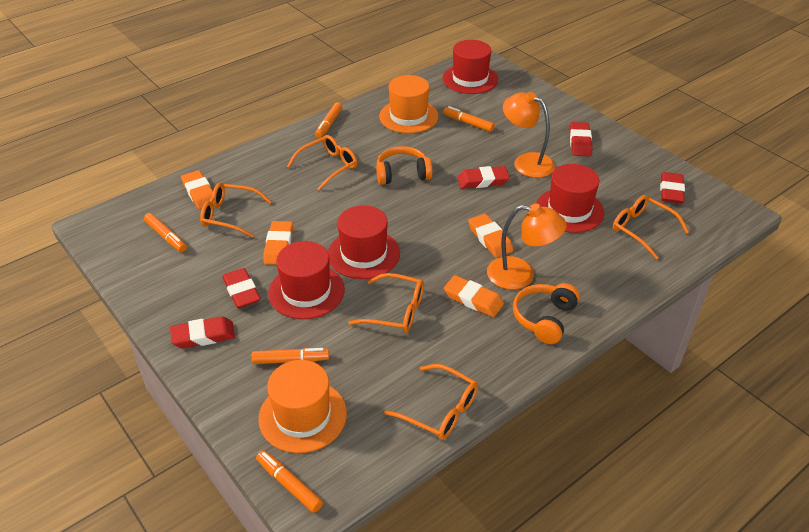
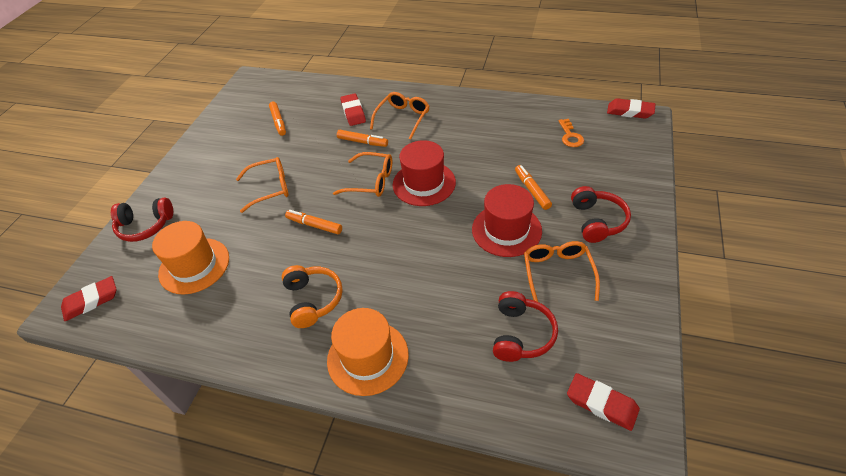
orange eraser: [181,170,213,210] [263,221,293,265] [444,275,504,317] [468,214,513,258] = 4 -> none = 0
orange glasses: [200,183,272,238] [287,135,357,191] [348,273,424,333] [384,364,478,440] [613,195,689,260] = 5 -> [236,157,289,213] [333,152,392,197] [370,92,429,140] [524,241,600,302] = 4
orange headphones: [376,146,433,185] [513,283,580,344] = 2 -> [282,265,343,328] = 1
orange key: none = 0 -> [559,119,584,147] = 1
orange lamp: [487,204,567,290] [503,92,555,178] = 2 -> none = 0
orange marker: [144,213,187,252] [251,348,329,364] [256,450,323,513] [315,102,342,139] [443,106,495,132] = 5 -> [269,101,286,136] [285,210,342,234] [337,130,388,147] [515,165,552,210] = 4
red eraser: [170,316,235,349] [222,268,261,308] [457,166,510,189] [570,122,593,156] [660,172,685,203] = 5 -> [61,276,116,321] [340,93,366,126] [567,373,640,431] [607,98,655,119] = 4
red hat: [268,241,345,319] [328,205,400,279] [442,40,498,94] [536,164,604,233] = 4 -> [393,140,456,206] [472,184,542,257] = 2
red headphones: none = 0 -> [111,198,173,242] [493,291,558,362] [571,186,631,243] = 3

